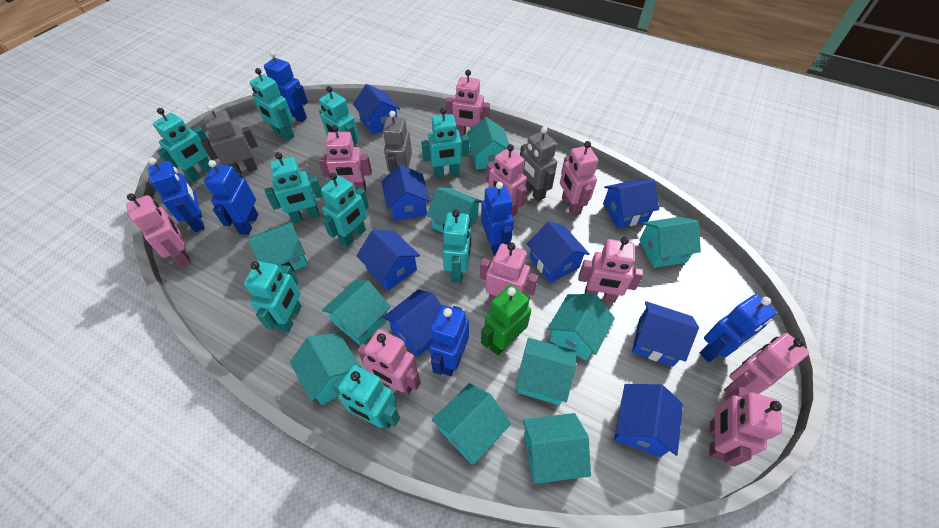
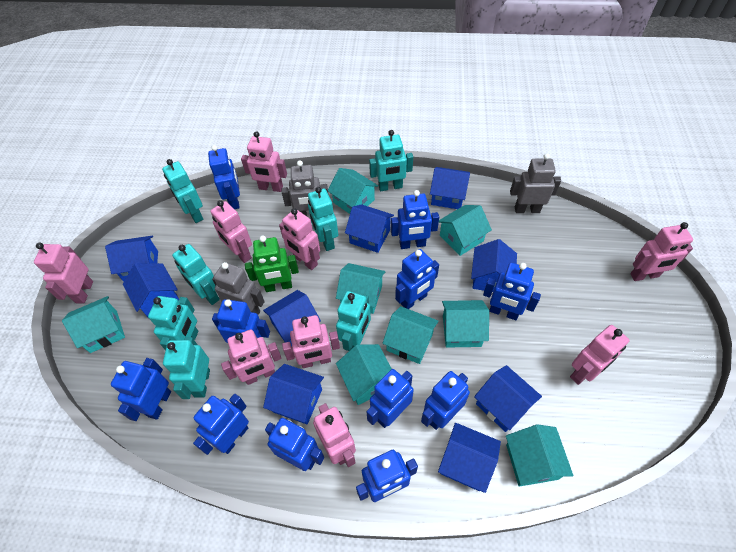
blue house: [353,84,400,135] [357,230,420,291] [382,164,430,221] [383,289,441,357] [527,221,589,283] [603,179,659,228] [614,384,683,457] [632,301,699,366] = 8 -> [105,236,158,282] [123,263,179,317] [263,290,321,346] [263,364,324,424] [345,204,394,253] [430,167,470,209] [438,423,501,493] [471,239,517,292] [474,365,542,432] = 9
blue robot: [148,158,205,232] [204,160,259,235] [264,51,308,122] [429,305,469,376] [481,182,514,256] [699,294,777,362] = 6 -> [111,358,171,421] [193,394,249,455] [208,145,240,209] [212,299,270,343] [265,418,324,471] [356,450,418,502] [366,369,414,428] [391,190,439,249] [395,249,439,309] [421,371,470,430] [483,263,541,320] = 11
pink robot: [126,193,191,267] [318,125,372,193] [357,329,421,395] [446,70,490,137] [480,242,538,302] [486,144,527,217] [560,141,599,216] [578,237,643,303] [709,387,782,467] [724,333,809,395] = 10 -> [34,243,93,303] [210,200,252,263] [221,330,282,385] [241,131,287,192] [279,208,320,270] [282,315,340,368] [313,403,356,467] [570,325,630,385] [630,222,693,281] = 9
turquoise house: [248,222,308,272] [290,333,360,405] [322,280,391,345] [427,187,482,233] [432,383,511,464] [466,117,509,170] [515,338,576,405] [523,413,591,484] [547,294,615,361] [639,217,701,268] = 10 -> [62,296,125,353] [328,168,378,214] [336,263,385,314] [336,344,392,405] [382,306,439,364] [439,205,492,256] [442,300,489,348] [506,424,573,487] = 8
turquoise robot: [153,108,212,182] [244,261,302,333] [250,68,295,141] [265,152,323,223] [319,86,359,147] [321,173,369,247] [332,365,400,429] [421,108,469,178] [442,210,471,283] = 9 -> [148,296,198,350] [162,159,203,223] [163,337,210,399] [172,244,220,305] [308,187,338,251] [336,291,371,351] [369,130,413,191] = 7

